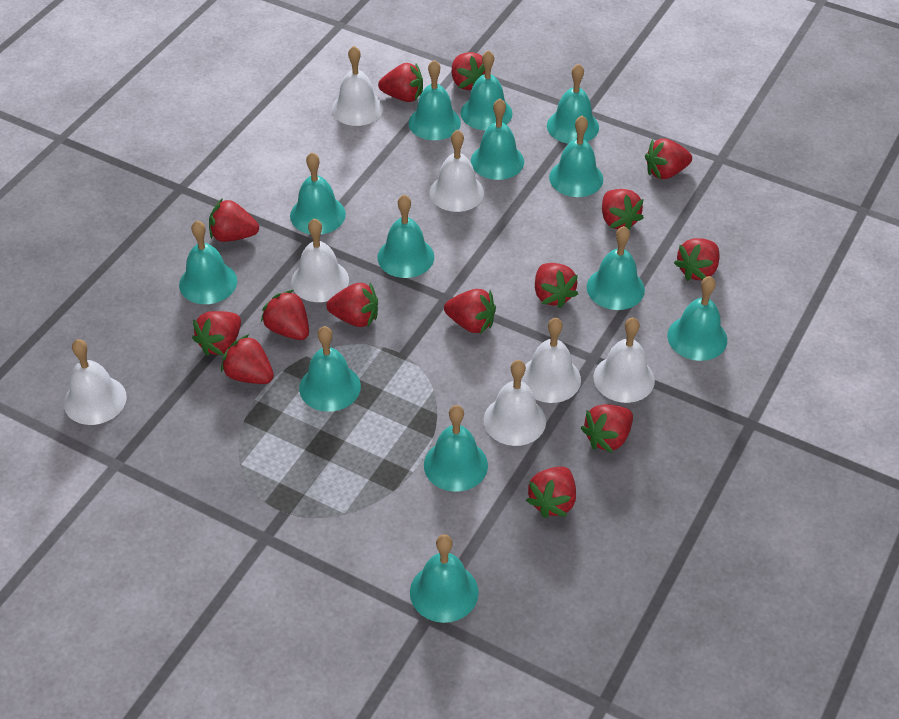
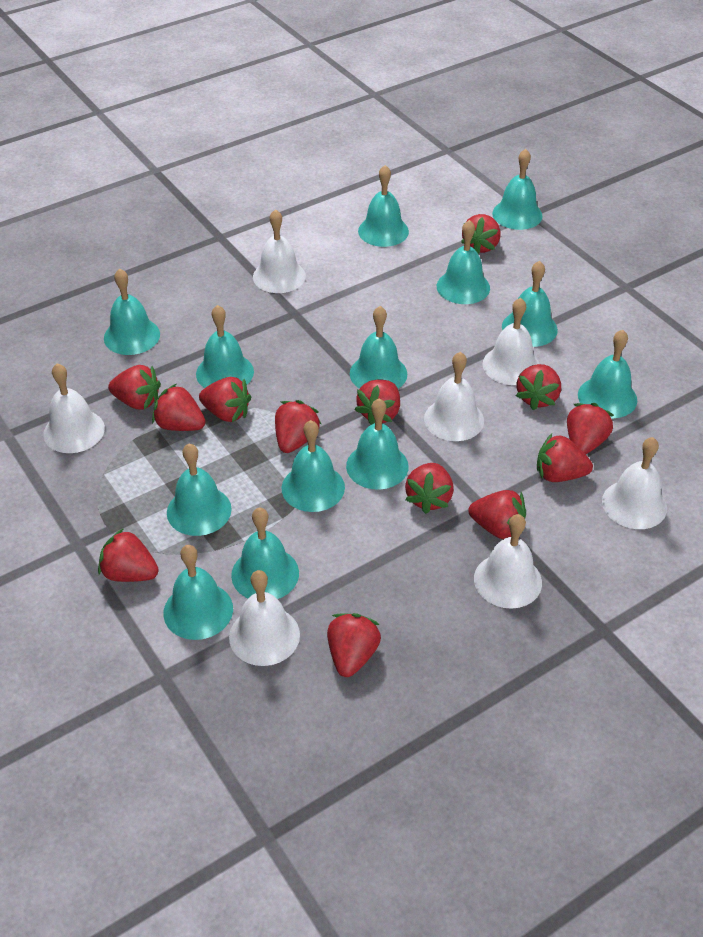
red strawberry: [192,311,241,356] [209,198,259,242] [221,334,274,384] [261,290,309,340] [327,283,378,327] [378,63,423,102] [444,289,496,334] [452,52,485,90] [526,467,576,518] [535,263,578,309] [581,404,633,453] [602,189,644,230] [645,138,692,179] [674,238,720,281] = 14 -> [98,528,159,582] [108,365,161,410] [152,384,206,431] [199,377,251,422] [275,400,321,453] [327,613,381,677] [355,379,400,425] [405,463,454,514] [461,214,500,254] [468,490,526,539] [516,364,561,410] [537,434,593,482] [567,403,614,454] = 13

